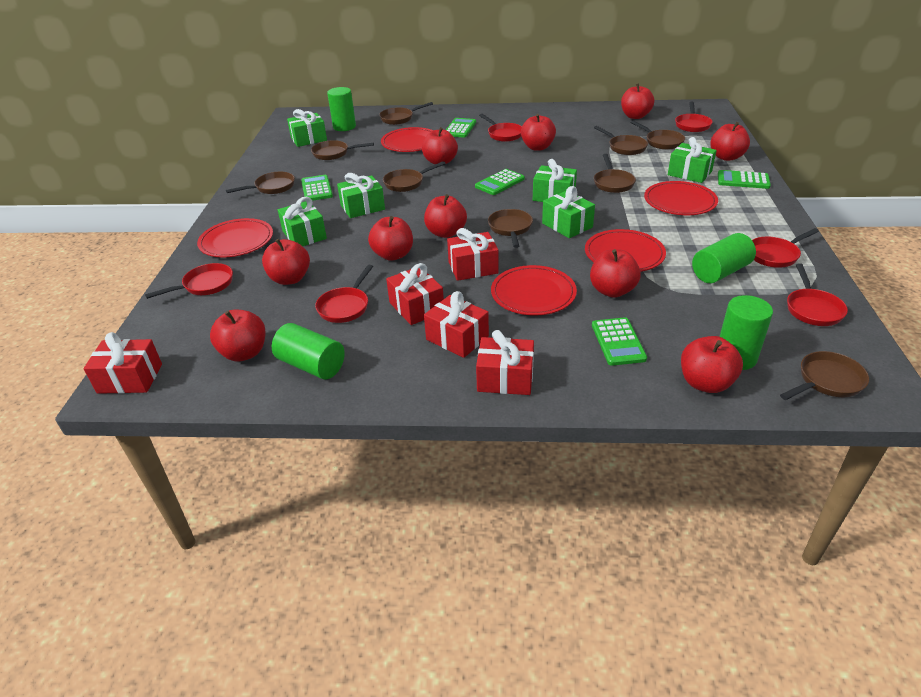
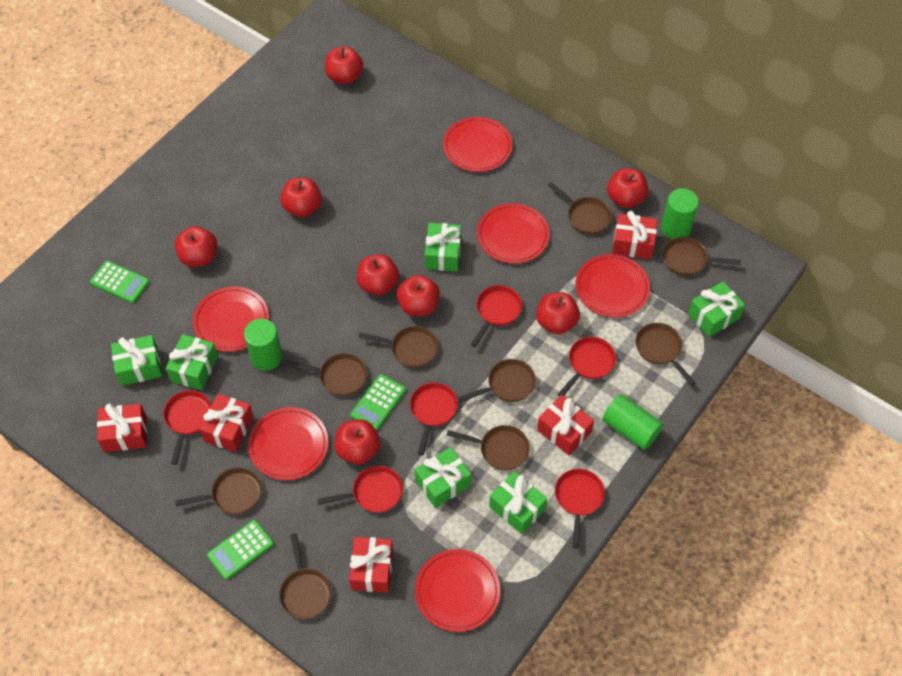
green calculator: [301,175,333,201] [446,118,476,138] [475,169,525,195] [592,317,647,366] [718,170,771,189] = 5 -> [90,261,150,303] [207,520,274,580] [350,374,406,431] = 3
green cylinder: [272,323,345,379] [327,87,356,131] [692,233,756,283] [720,295,773,370] = 4 -> [244,318,282,371] [602,394,663,450] [661,188,699,239] = 3
red apple: [210,309,265,361] [262,239,310,285] [368,216,413,261] [422,127,458,164] [424,194,467,238] [521,114,556,151] [590,249,641,298] [621,83,654,119] [681,336,743,393] [710,122,750,161] = 10 -> [174,226,217,267] [280,177,322,217] [325,46,363,84] [334,419,380,465] [357,254,399,296] [397,275,440,316] [536,292,580,334] [607,168,648,208] = 8
red plate: [197,218,273,257] [381,127,433,152] [491,265,577,315] [585,229,666,272] [644,181,718,215] = 5 -> [193,287,269,352] [248,407,329,480] [415,549,500,632] [443,117,512,172] [477,203,550,264] [575,254,650,318] = 6

